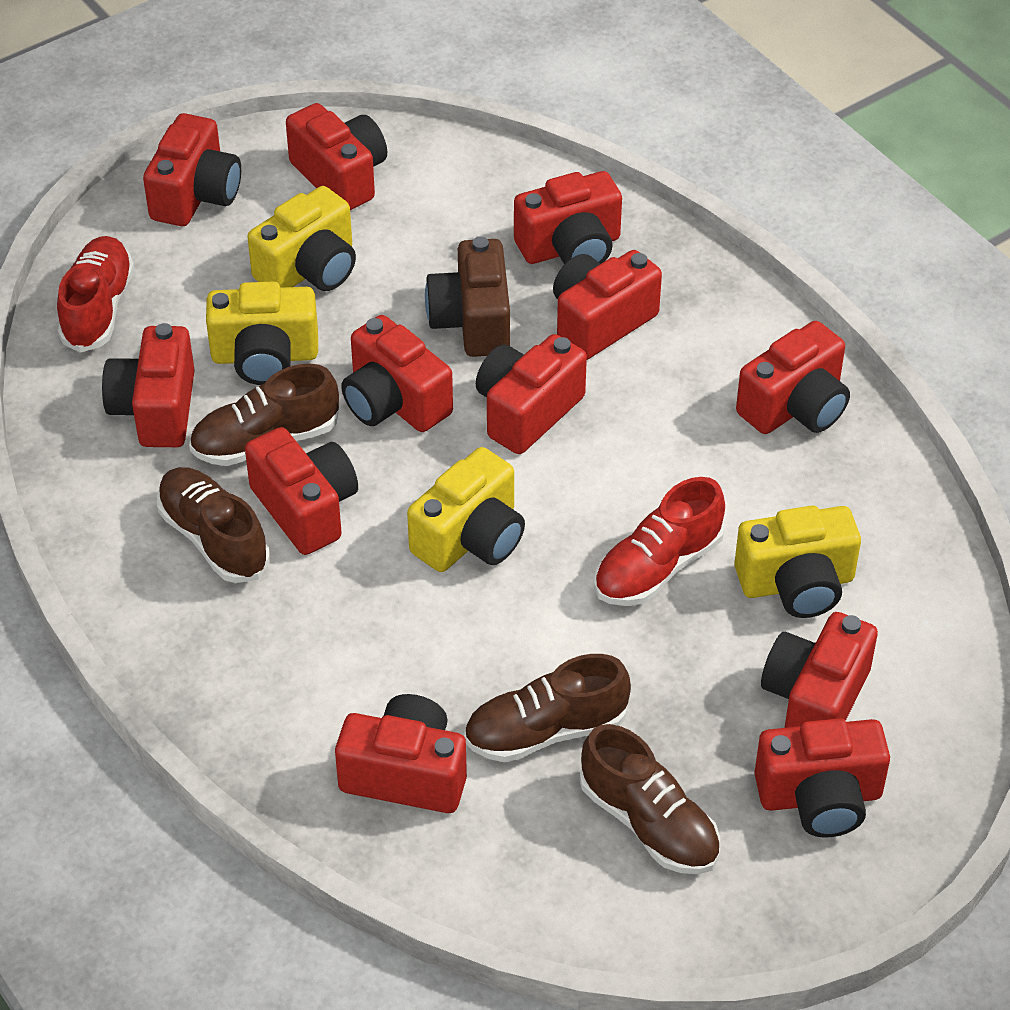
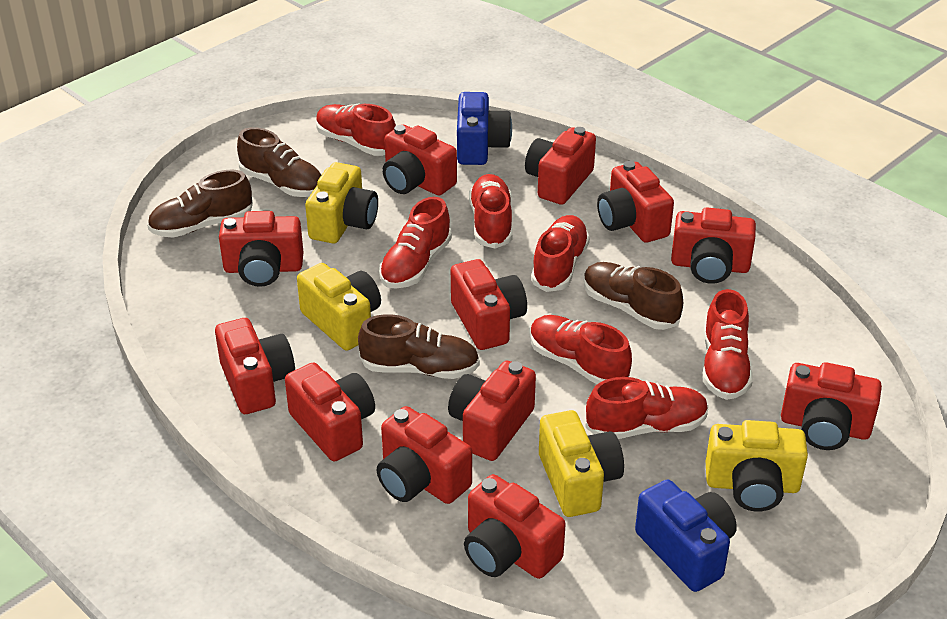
blue camera: none = 0 -> [457,92,512,165] [635,479,737,592] = 2
brown camera: [425,236,510,357] = 1 -> none = 0
red shoe: [57,236,134,353] [594,477,725,606] = 2 -> [316,103,396,156] [379,197,452,289] [469,174,513,248] [530,315,632,384] [531,215,590,292] [585,377,709,439] [702,289,753,400] = 7

